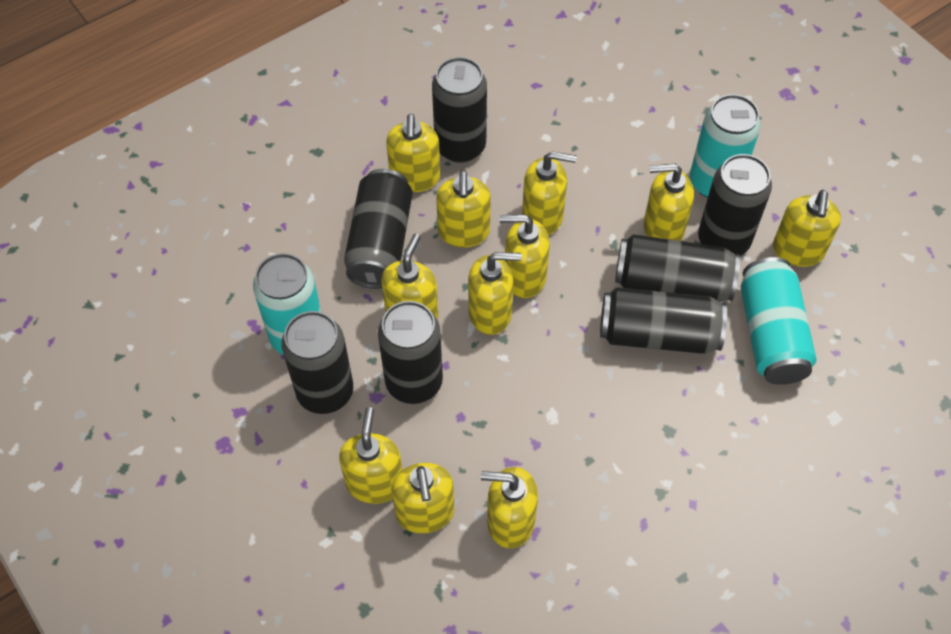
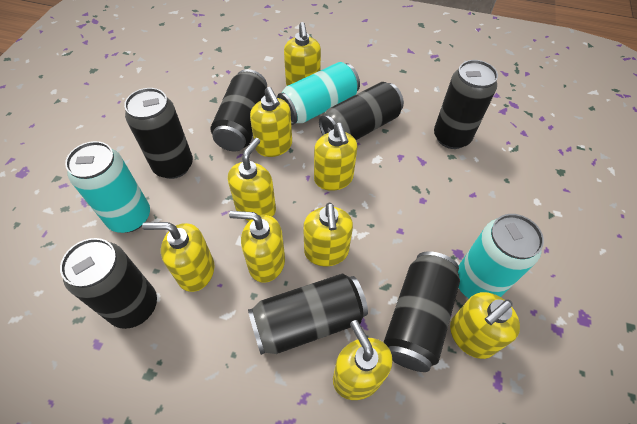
yellow soap dispenser: [339,407,402,504] [381,234,438,319] [386,114,440,192] [392,463,454,534] [436,170,491,248] [468,252,522,335] [481,467,538,548] [500,215,550,298] [522,151,577,235] [644,164,694,241] [773,190,841,267] = 11 -> [142,222,214,292] [228,138,276,221] [229,211,285,283] [250,87,292,157] [284,22,321,86] [303,203,353,266] [314,123,357,191] [333,320,393,400] [450,292,520,359] = 9

